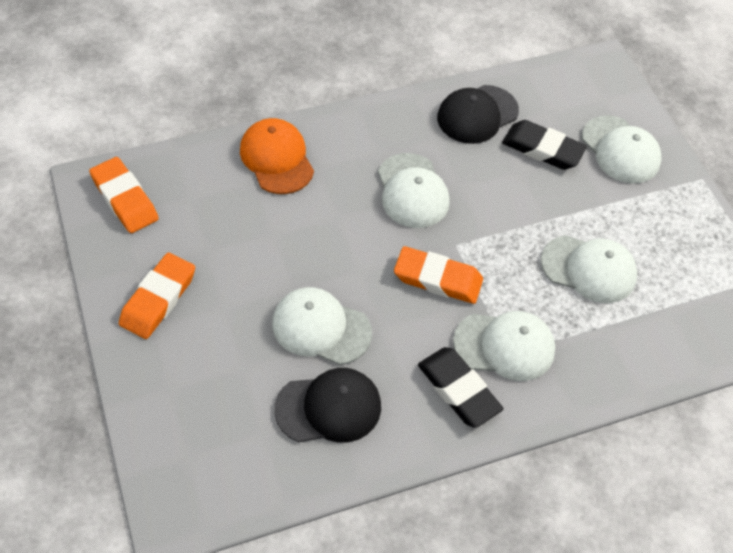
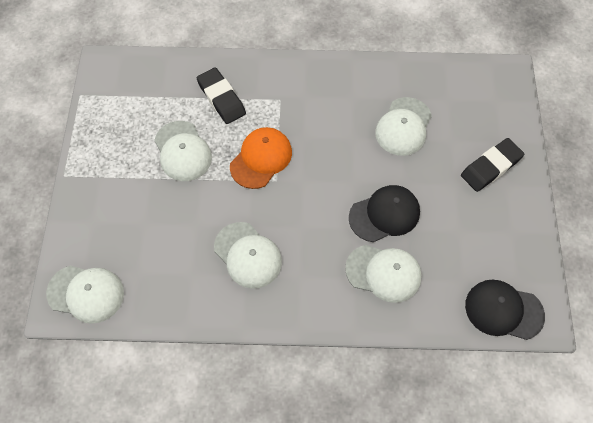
orange eraser: [89,157,159,233] [119,253,195,339] [394,246,483,304] = 3 -> none = 0

